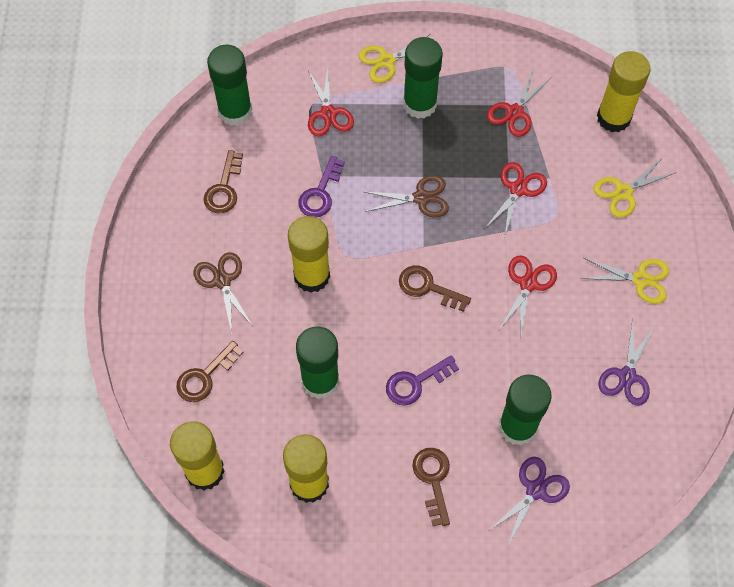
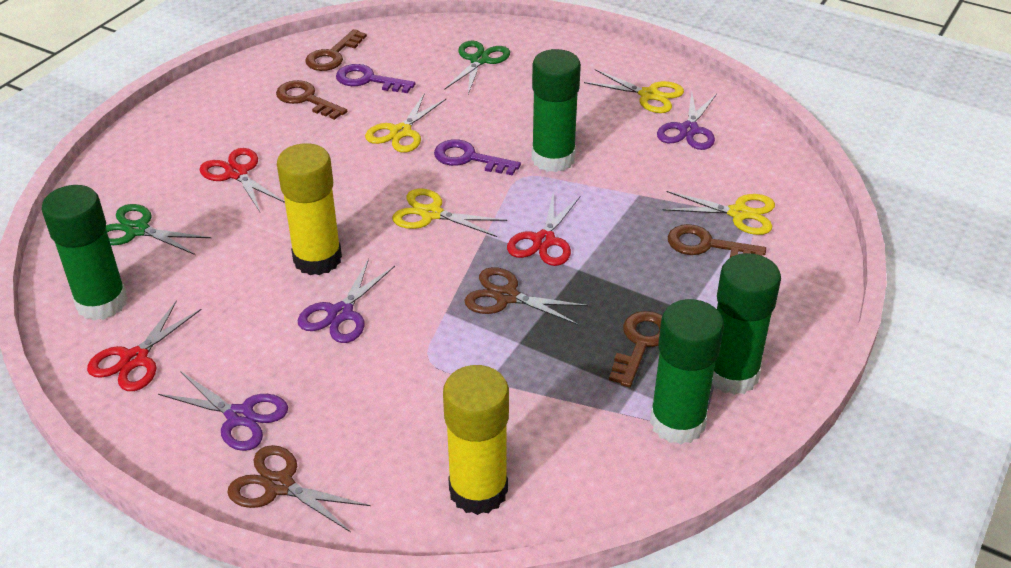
green scissors: none = 0 -> [106,204,211,255] [444,40,510,94] = 2
purple scissors: [488,457,570,545] [599,319,654,406] = 2 -> [158,371,288,451] [298,259,395,343] [657,92,717,150] = 3
red scissors: [308,69,354,136] [485,162,547,238] [487,69,552,137] [499,255,557,334] = 4 -> [87,300,202,391] [200,148,285,212] [507,191,581,266] = 3
yellow glue stick: [170,421,225,491] [283,434,329,503] [288,216,330,293] [597,51,650,132] = 4 -> [277,143,342,275] [443,365,509,515] = 2
yellow scissors: [358,34,430,83] [580,258,669,304] [594,157,677,218] = 3 -> [365,93,446,153] [392,189,507,237] [584,69,684,113] [663,191,775,235] = 4

